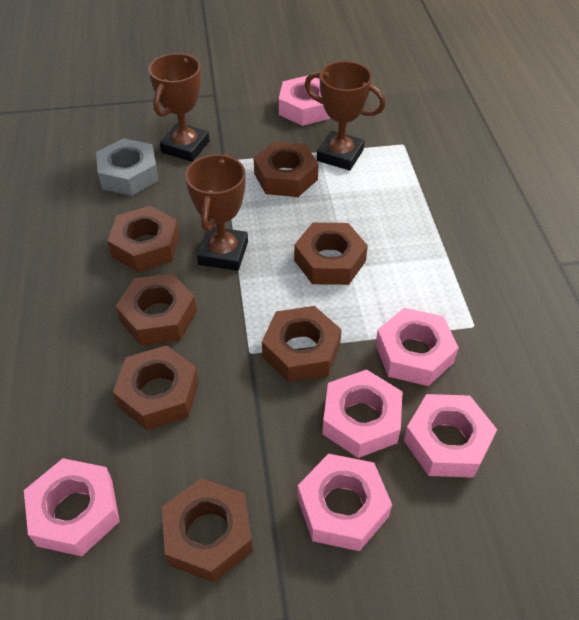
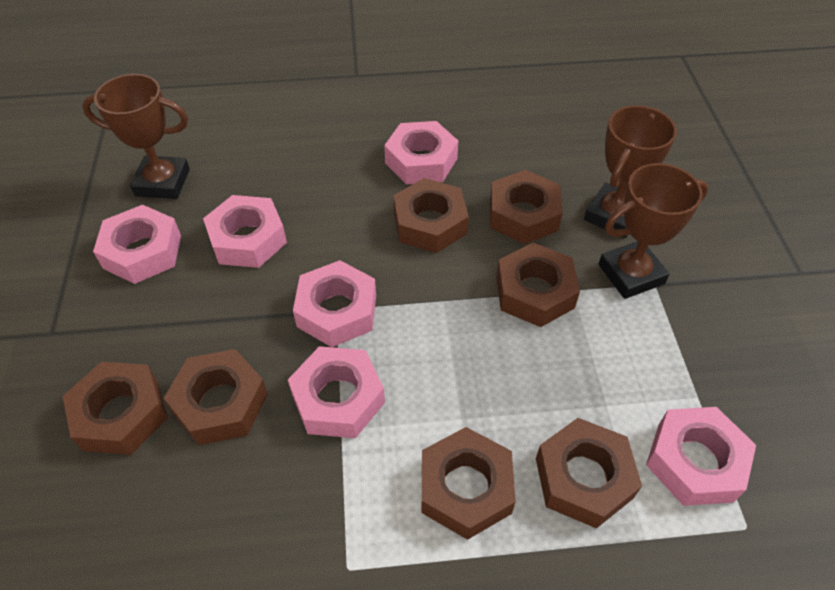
grey nut: [96,138,159,196] = 1 -> none = 0

